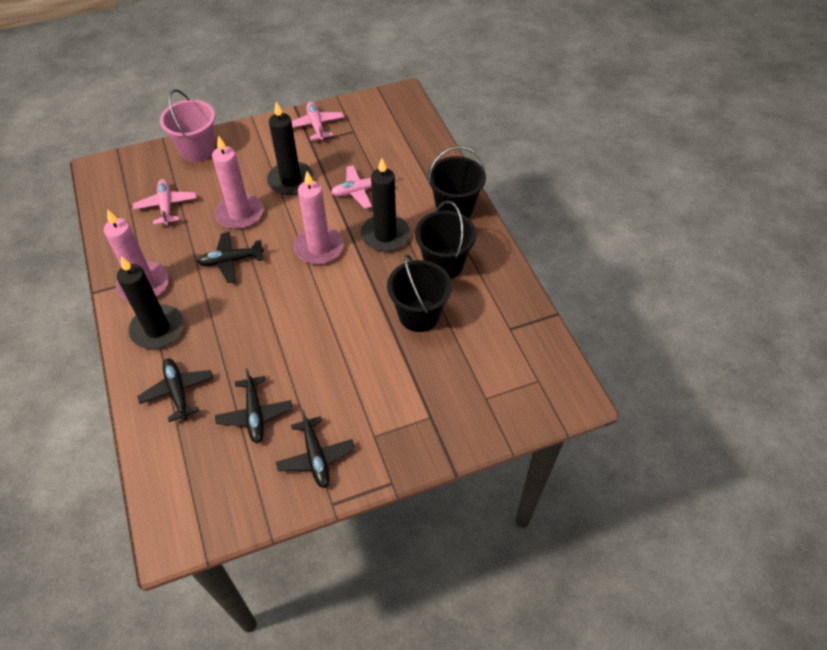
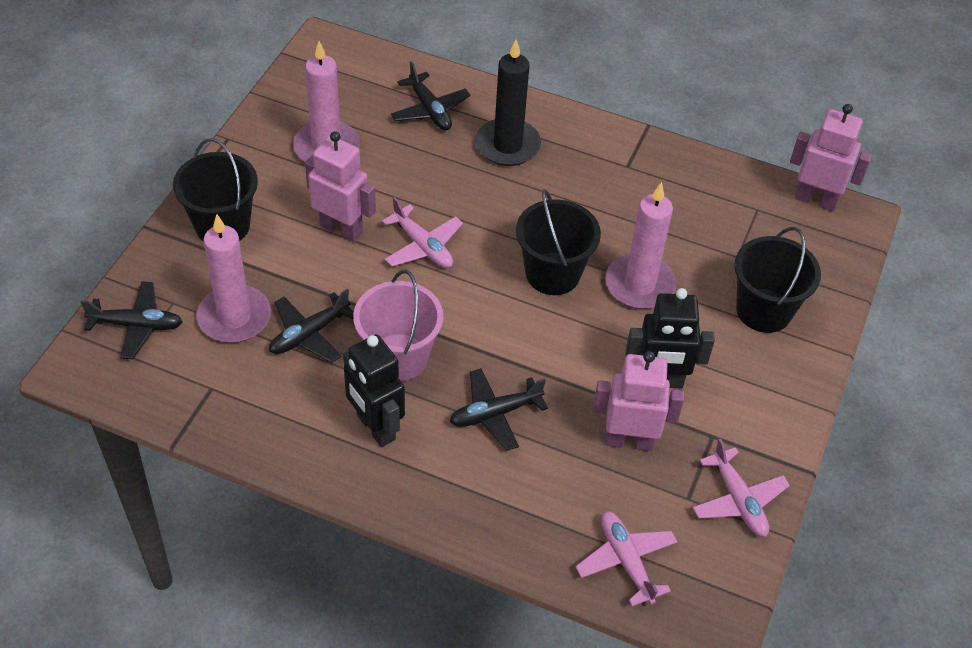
black candle: [117,256,184,349] [267,101,314,195] [361,158,410,252] = 3 -> [475,40,541,166] = 1
black robot: none = 0 -> [343,334,405,447] [625,288,715,389] = 2
pink robot: none = 0 -> [305,131,376,242] [593,351,684,451] [790,104,872,211] = 3

